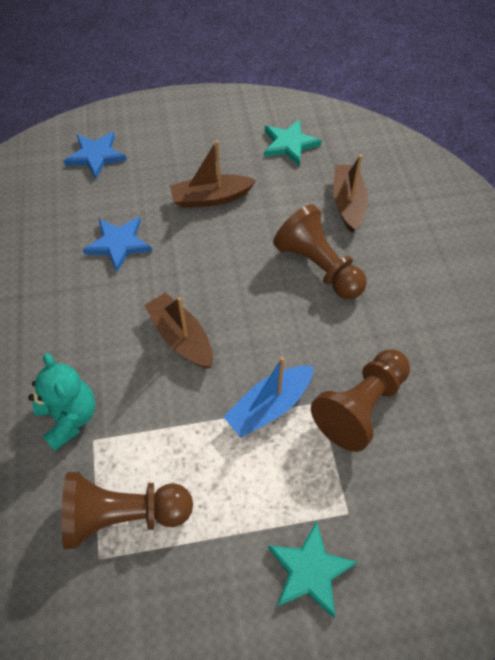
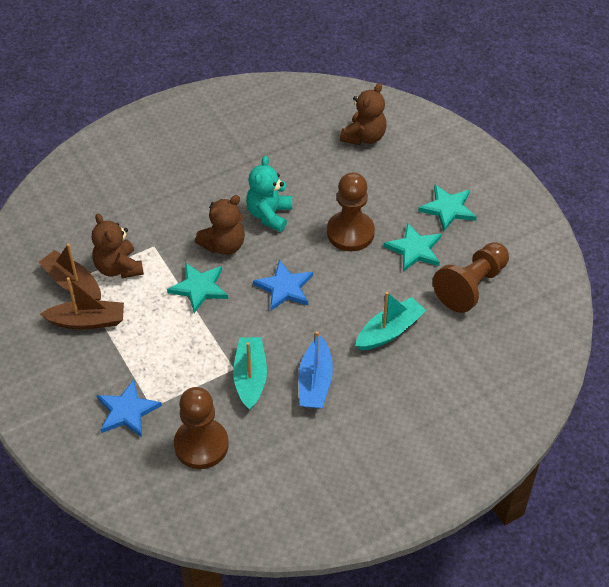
brown boat: [144,293,213,368] [170,140,256,208] [333,154,368,233] = 3 -> [39,244,101,300] [40,277,124,329] = 2
brown teddy bear: none = 0 -> [92,214,144,278] [195,195,245,255] [340,83,387,145] = 3
turquoise boat: none = 0 -> [233,337,267,410] [355,292,426,350] = 2
turquoise star: [264,119,322,165] [268,521,358,618] = 2 -> [167,263,228,313] [383,222,442,272] [418,185,477,231] = 3

